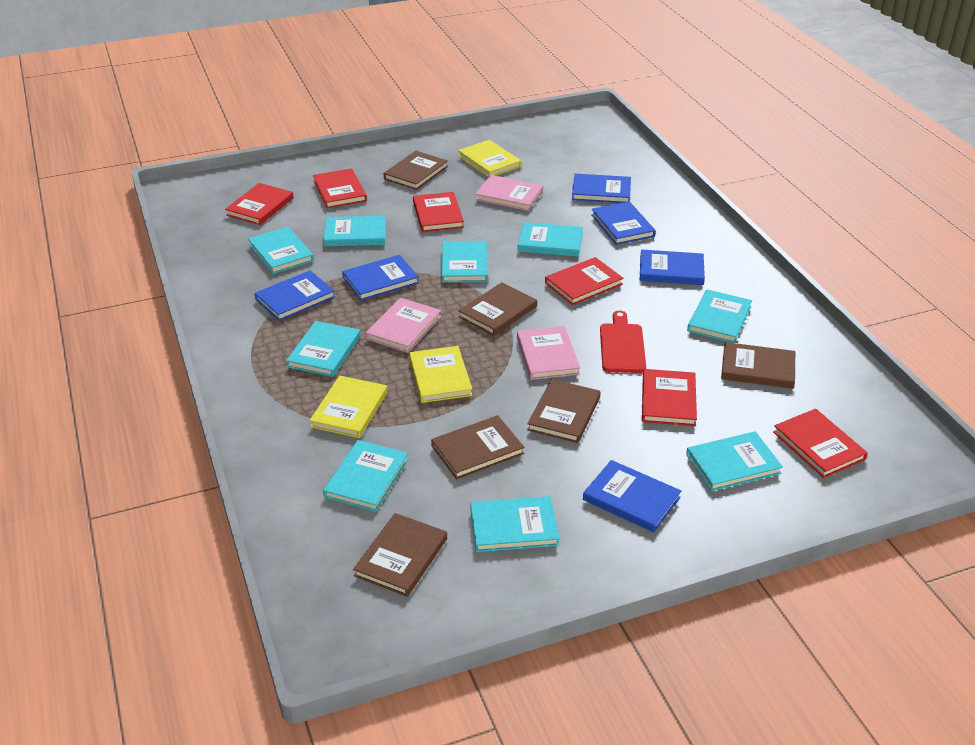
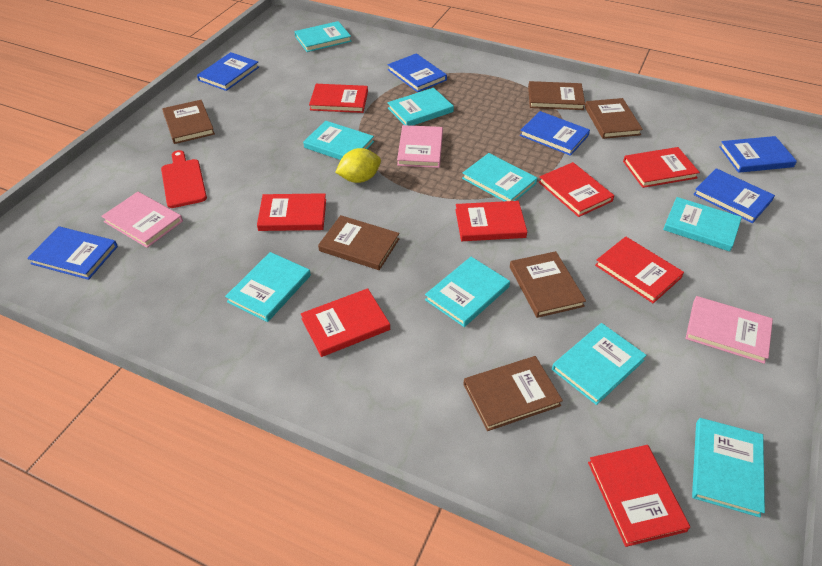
red book: [225,183,294,225] [313,168,367,208] [413,192,464,232] [545,257,624,305] [642,369,697,426] [773,409,868,478] = 6 -> [257,193,326,231] [301,288,390,357] [309,84,368,113] [455,201,527,241] [539,162,614,217] [588,445,690,547] [595,236,684,303] [623,147,700,188] = 8
yellow book: [310,376,388,438] [409,346,472,403] [458,140,521,177] = 3 -> none = 0
yellow lemon: none = 0 -> [335,148,381,183] = 1

